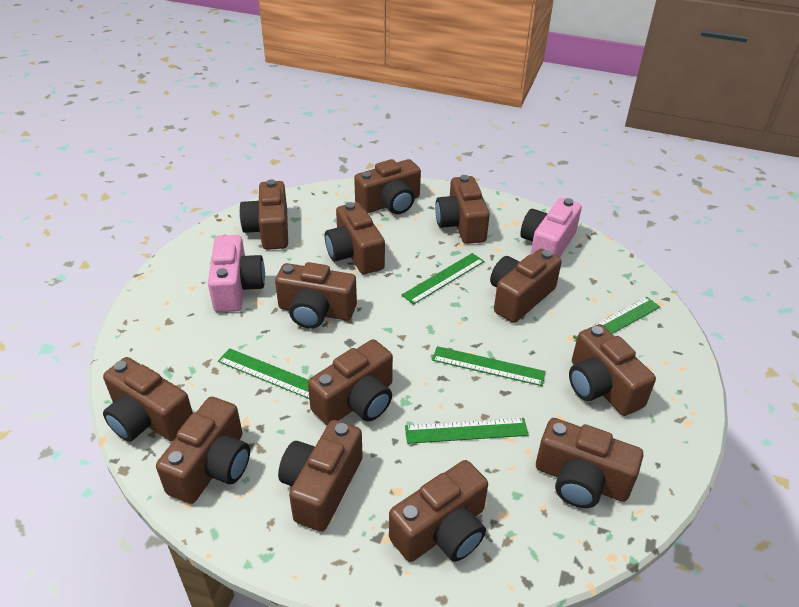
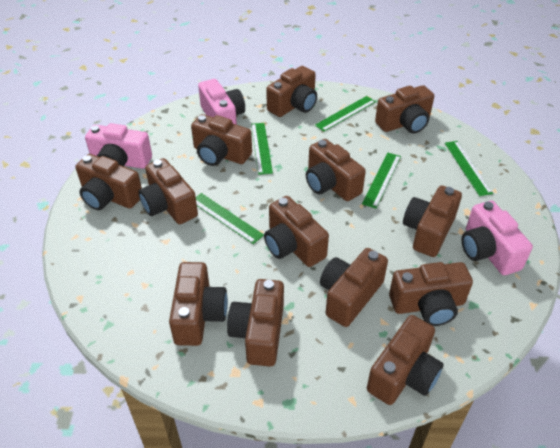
pink camera: [208,235,265,312] [520,198,582,257] = 2 -> [85,123,152,169] [198,79,245,125] [462,200,533,275] = 3

